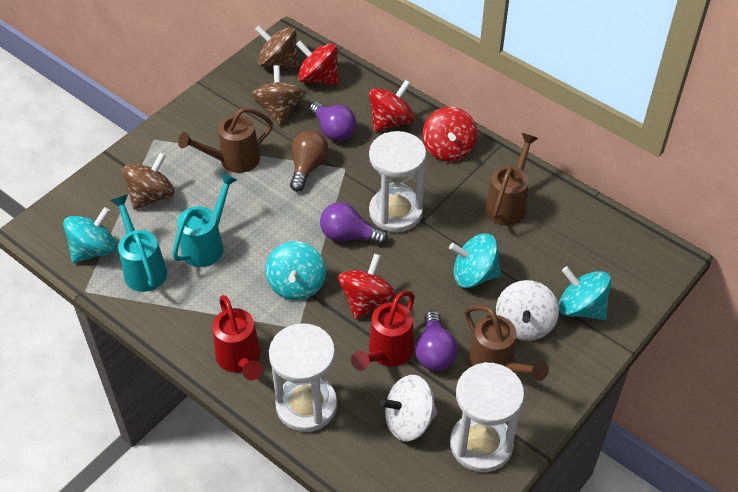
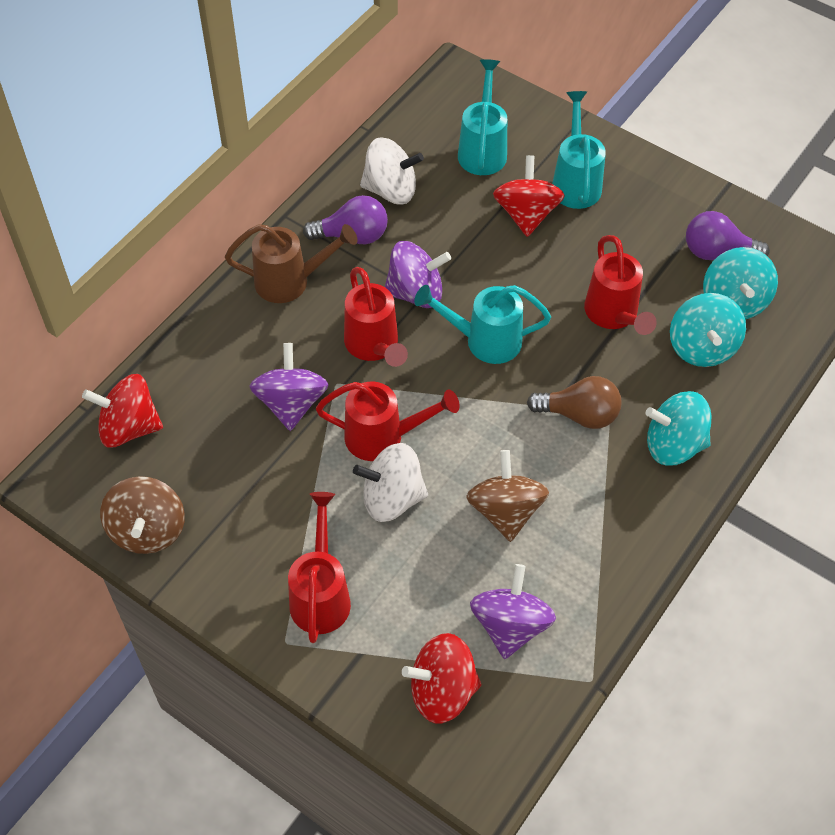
brown spinning top: [122,152,175,210] [251,65,305,125] [255,26,299,68] = 3 -> [100,476,185,554] [466,450,549,542] = 2
brown watering can: [178,107,273,173] [465,305,549,381] [485,133,538,226] = 3 -> [225,224,357,303] = 1
purple light bulb: [309,102,356,141] [320,202,388,245] [415,310,458,371] = 3 -> [303,195,388,244] [686,211,770,260] = 2
purple spinning top: none = 0 -> [250,343,329,431] [385,241,451,308] [470,564,556,659] = 3
red spinning top: [296,41,339,85] [338,254,396,320] [369,80,415,132] [422,107,477,162] = 4 -> [82,374,163,448] [402,633,481,723] [493,155,565,237] = 3
red watering can: [213,295,262,380] [351,291,415,371] = 2 -> [288,492,351,643] [316,382,459,461] [344,267,408,367] [584,235,657,335] = 4
turquoise spinning top: [63,207,117,263] [265,241,326,300] [449,233,501,288] [558,266,611,320] = 4 -> [645,391,712,466] [670,293,746,367] [703,247,778,320] = 3
turquoise watering can: [110,195,167,292] [172,173,237,267] = 2 -> [414,285,551,364] [458,59,507,175] [552,91,606,209] = 3
white hourglass: [269,323,337,432] [369,131,426,232] [450,362,524,472] = 3 -> none = 0

